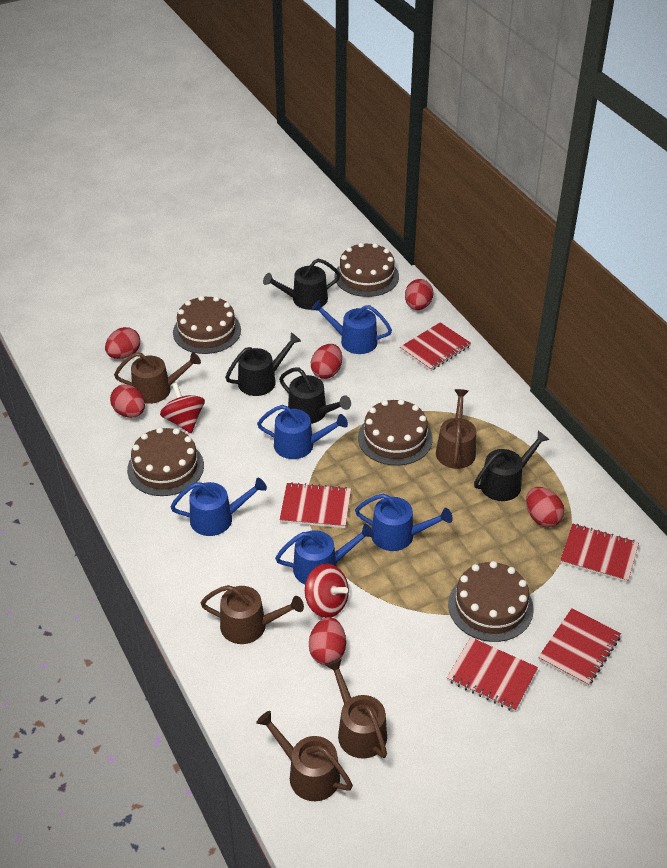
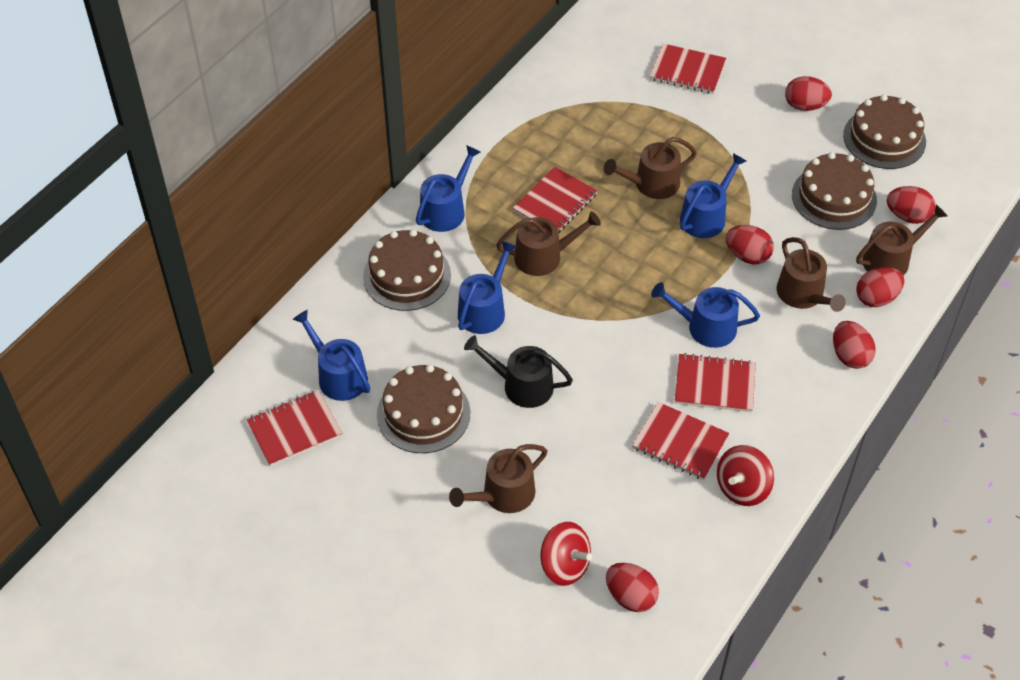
black watering can: [225,333,301,396] [263,259,340,310] [279,368,351,424] [474,431,550,501] = 4 -> [464,335,573,408] = 1
brown cake: [127,427,204,496] [173,295,241,354] [335,242,399,297] [358,399,432,466] [448,561,534,642] = 5 -> [363,229,451,311] [377,364,470,453] [792,152,877,230] [843,94,926,169] = 4

